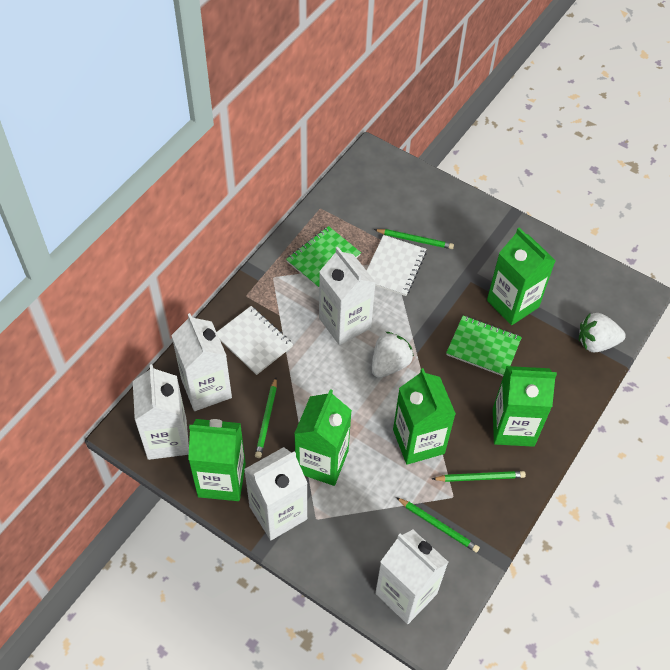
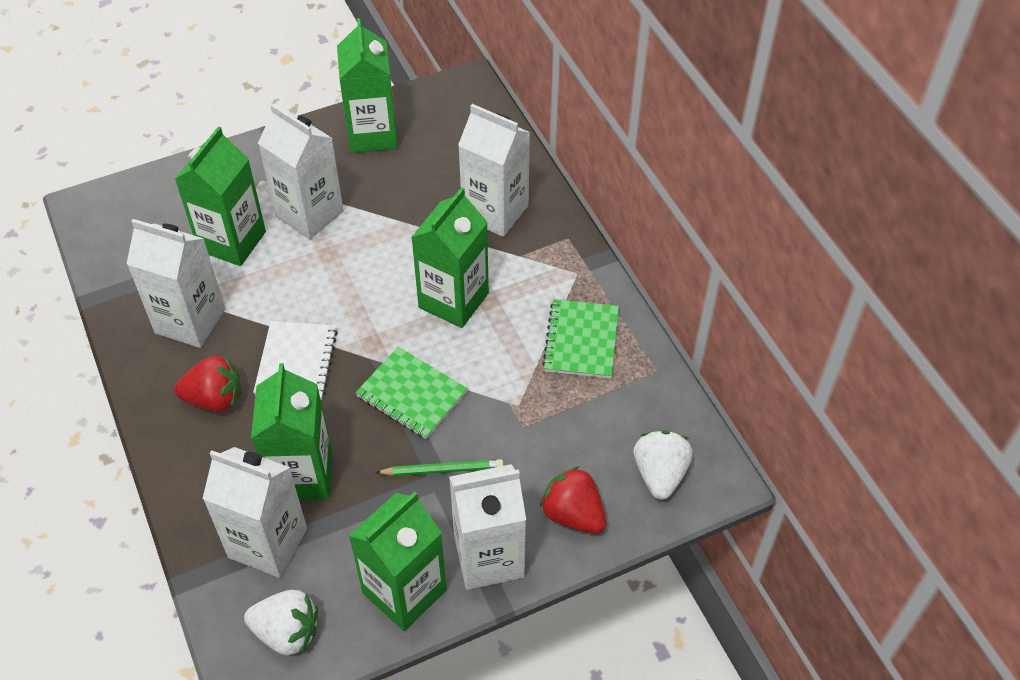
green pencil: [255,378,277,458] [374,229,454,249] [396,497,480,553] [432,471,526,482] = 4 -> [375,459,503,476] = 1
red strawberry: none = 0 -> [174,356,241,412] [540,466,606,534] = 2
white notebook: [217,306,293,375] [366,235,427,296] = 2 -> [253,321,338,400] = 1

